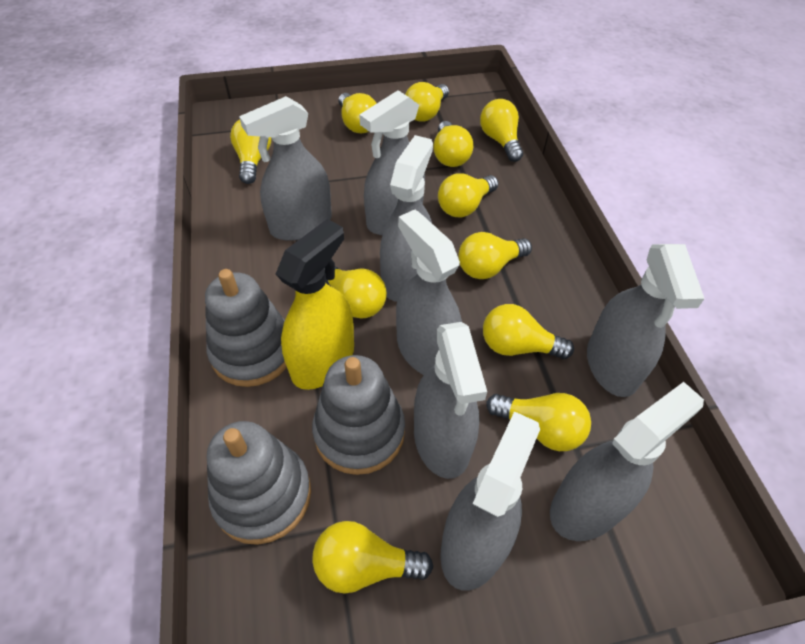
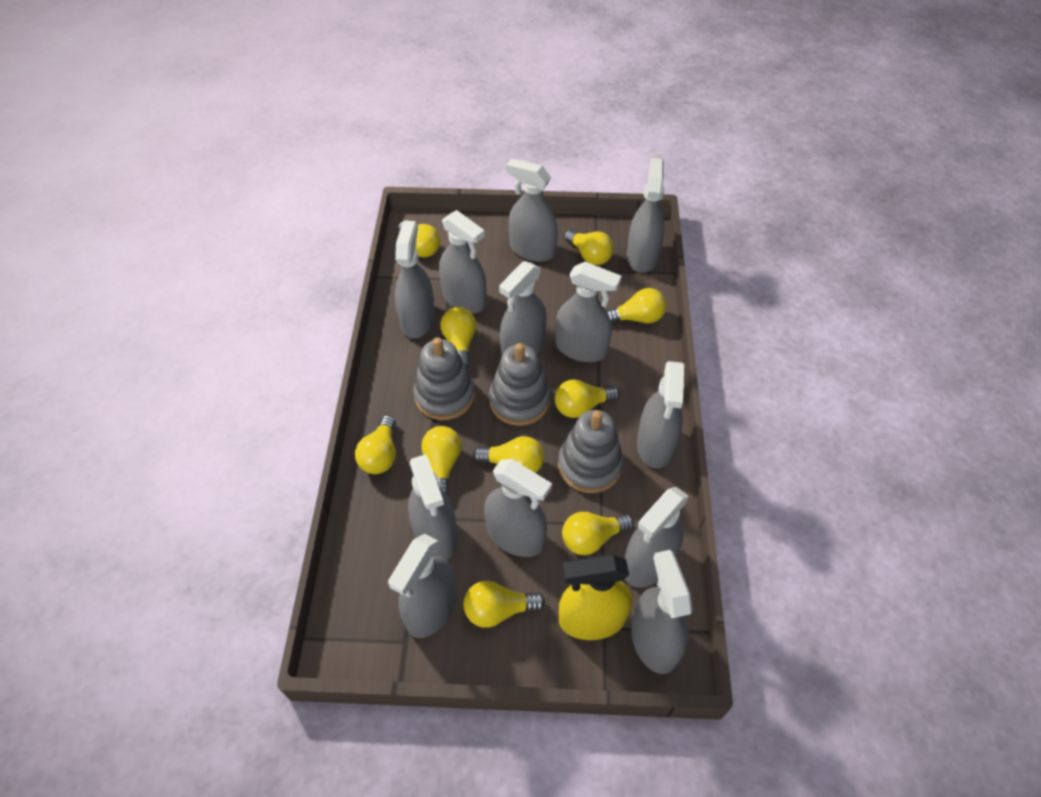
grey spray bottle: [239,96,332,241] [359,90,425,235] [380,135,433,302] [396,210,462,375] [414,322,487,479] [440,411,540,591] [550,382,704,541] [587,244,705,397] = 8 -> [388,534,457,638] [395,220,435,338] [408,454,458,560] [439,210,486,313] [484,459,552,557] [499,261,547,355] [506,158,558,262] [555,262,621,362] [625,487,689,588] [627,158,665,273] [631,550,692,674] [637,361,684,468] = 12
yellow light bulb: [230,119,271,184] [312,521,433,594] [326,267,387,319] [339,93,377,133] [405,82,449,122] [433,121,474,167] [438,173,498,217] [458,232,532,279] [480,99,523,162] [483,304,574,359] [486,393,591,451] = 11 -> [355,415,396,474] [398,221,440,257] [421,426,462,495] [440,307,476,368] [463,581,545,628] [473,436,544,473] [555,379,620,418] [562,512,634,555] [564,229,614,265] [606,288,666,323] = 10

